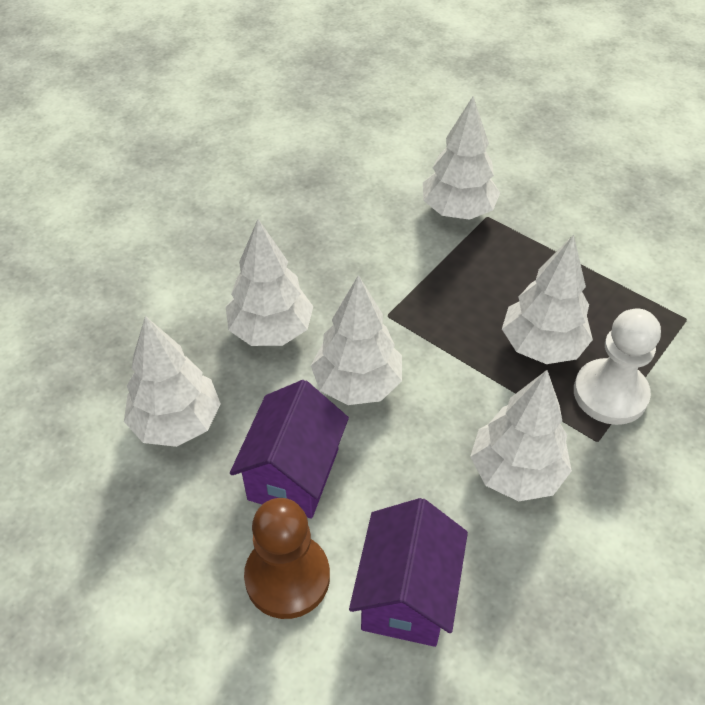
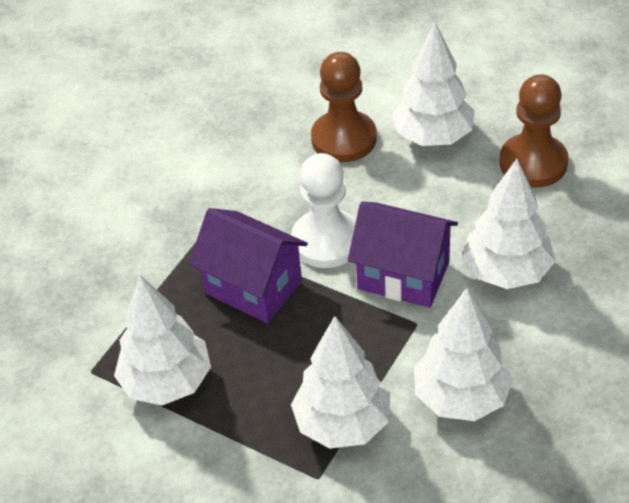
brown pawn: [244,498,330,619] = 1 -> [311,52,377,162] [500,74,568,188] = 2
white tree: [124,316,221,447] [226,219,314,346] [311,275,402,405] [423,96,500,220] [470,370,572,501] [502,235,593,364] = 6 -> [114,275,211,405] [291,316,390,449] [392,22,475,146] [414,288,513,421] [462,159,555,289] = 5

